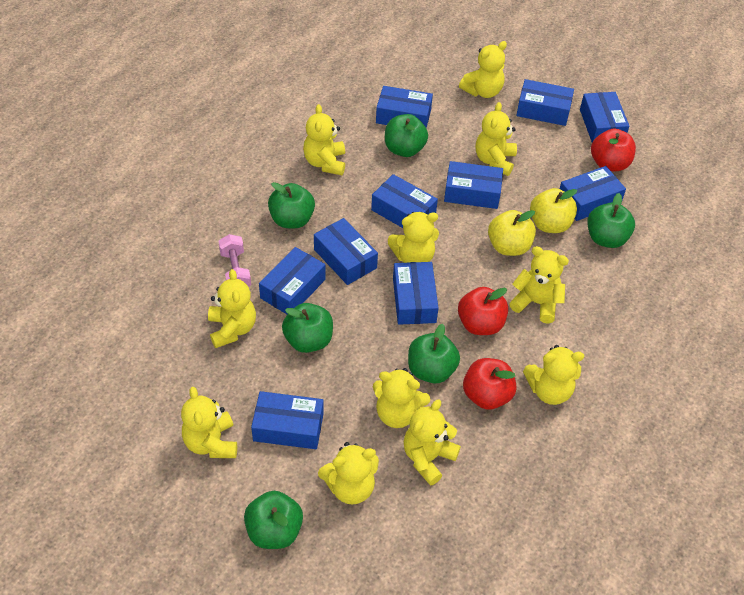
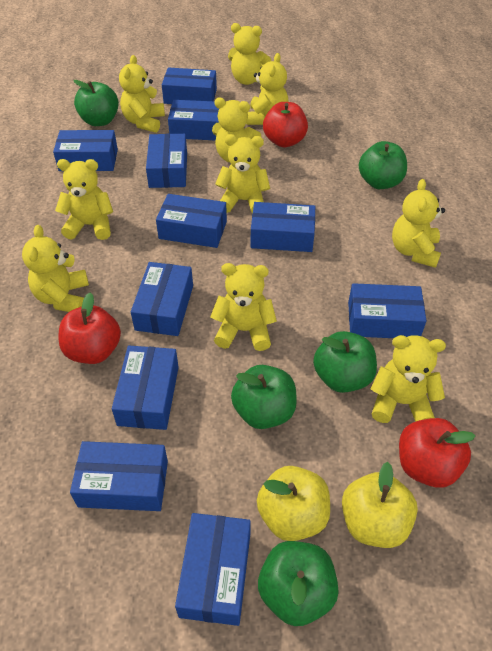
blue box: [251,391,324,449] [259,247,326,315] [314,218,378,285] [371,174,438,228] [376,86,433,128] [393,262,438,325] [444,161,503,209] [516,79,574,126] [560,166,626,221] [580,92,629,143] = 10 -> [53,130,118,171] [70,441,168,511] [112,346,179,430] [131,262,193,336] [146,134,187,188] [156,194,227,248] [162,67,217,104] [168,100,219,141] [175,513,251,626] [251,202,315,252] [348,283,426,338] = 11
green apple: [244,491,303,549] [268,182,315,228] [282,303,333,353] [385,114,428,157] [408,324,460,383] [587,193,635,248] = 6 -> [73,80,119,126] [231,365,297,429] [258,541,339,626] [313,331,377,393] [359,141,407,189] = 5
pink dumbbell: [218,234,251,287] = 1 -> none = 0
yellow teddy bear: [181,387,237,458] [208,269,256,348] [303,104,345,175] [318,442,379,505] [373,368,430,428] [388,212,439,263] [403,399,461,486] [459,41,507,98] [476,102,517,176] [509,246,569,324] [523,345,584,405] = 11 -> [22,225,89,312] [55,159,113,240] [119,55,165,133] [210,263,277,351] [212,97,261,163] [215,134,270,213] [228,23,271,85] [246,53,289,125] [371,335,446,423] [392,179,445,268] = 10

